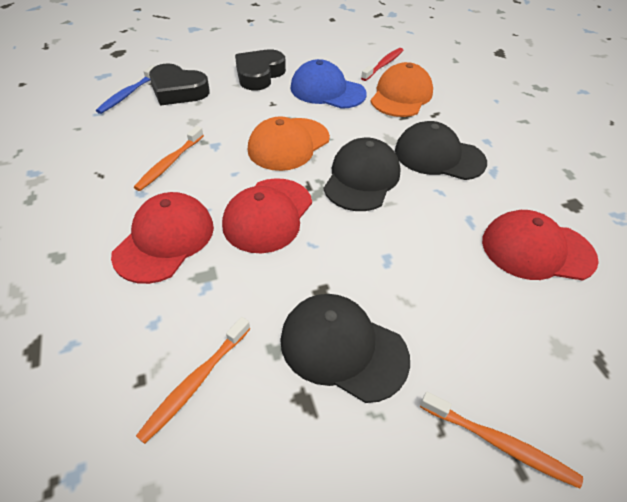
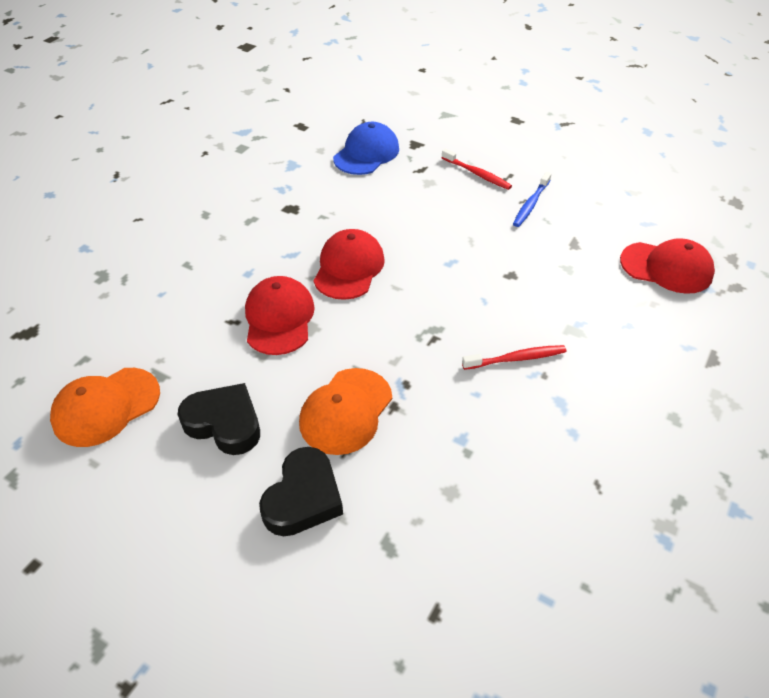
black cap: [280,294,410,403] [324,138,401,211] [395,121,487,180] = 3 -> none = 0
orange toothbrush: [134,126,204,191] [136,317,250,444] [420,392,583,488] = 3 -> none = 0
red toothbrush: [361,48,404,81] = 1 -> [441,148,512,190] [462,345,566,370] = 2

